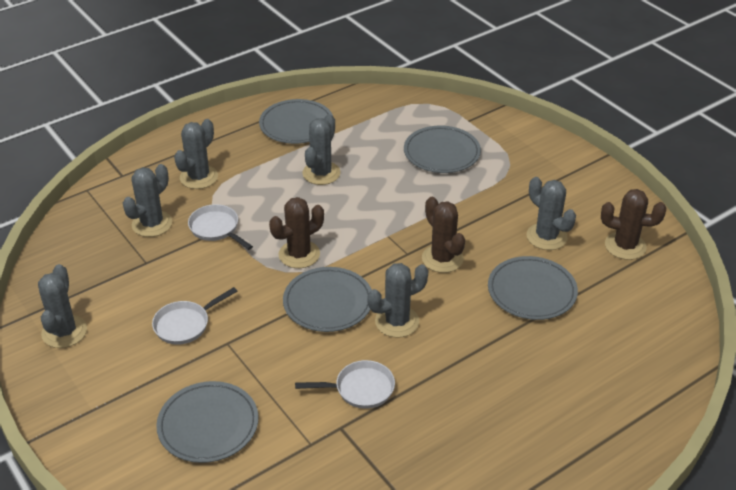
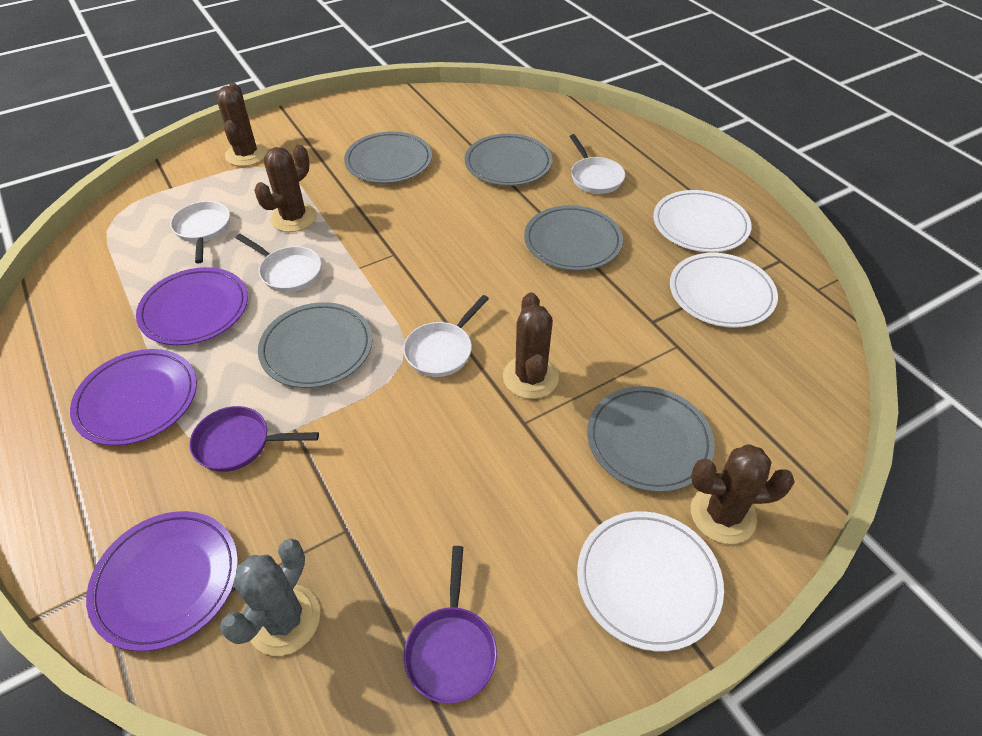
brown cactus: [269,197,324,268] [422,197,465,273] [601,189,666,260] = 3 -> [216,83,268,166] [254,145,317,232] [503,293,559,399] [691,445,795,544] = 4
grey cactus: [38,264,87,348] [123,164,172,237] [174,119,218,189] [302,114,341,185] [368,263,429,338] [526,177,576,250] = 6 -> [220,539,320,656] = 1
purple pan: none = 0 -> [189,406,319,472] [404,546,497,704] = 2
purple plate: none = 0 -> [70,349,197,446] [86,511,238,651] [136,267,248,345] = 3
white pan: [152,287,237,345] [188,204,253,250] [295,360,395,409] = 3 -> [170,201,230,263] [236,234,321,292] [403,295,489,377] [569,134,625,194] = 4
white plate: none = 0 -> [577,511,724,652] [653,190,752,252] [670,253,778,328] = 3

